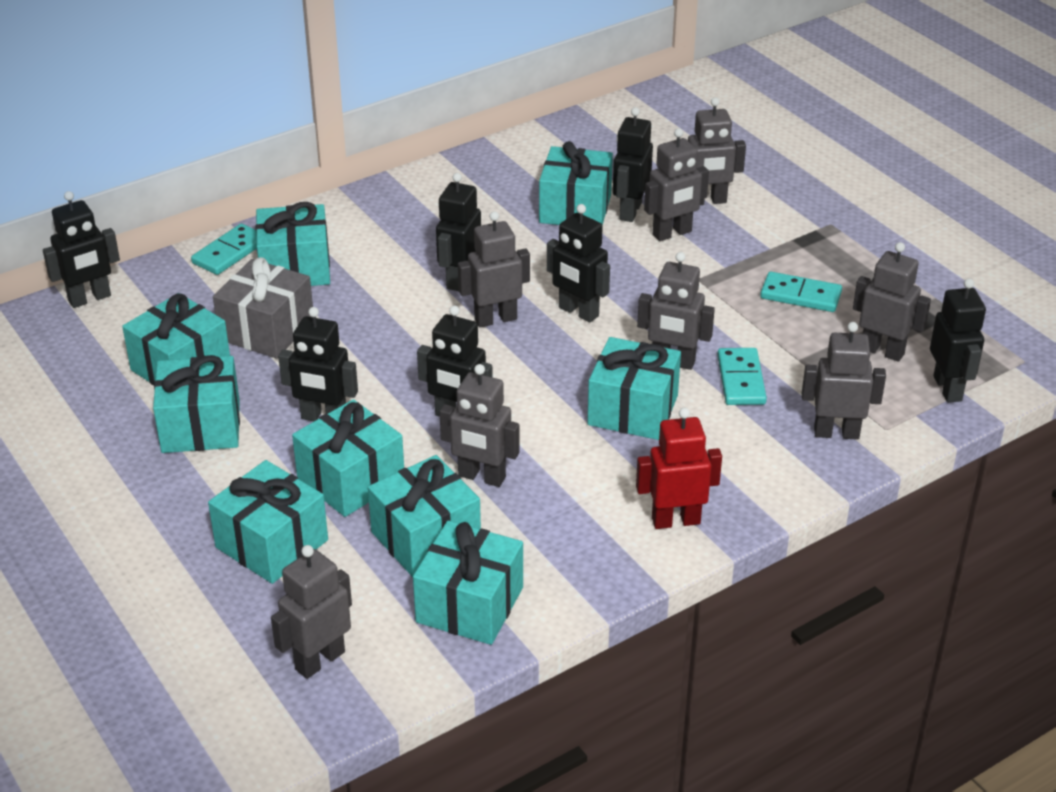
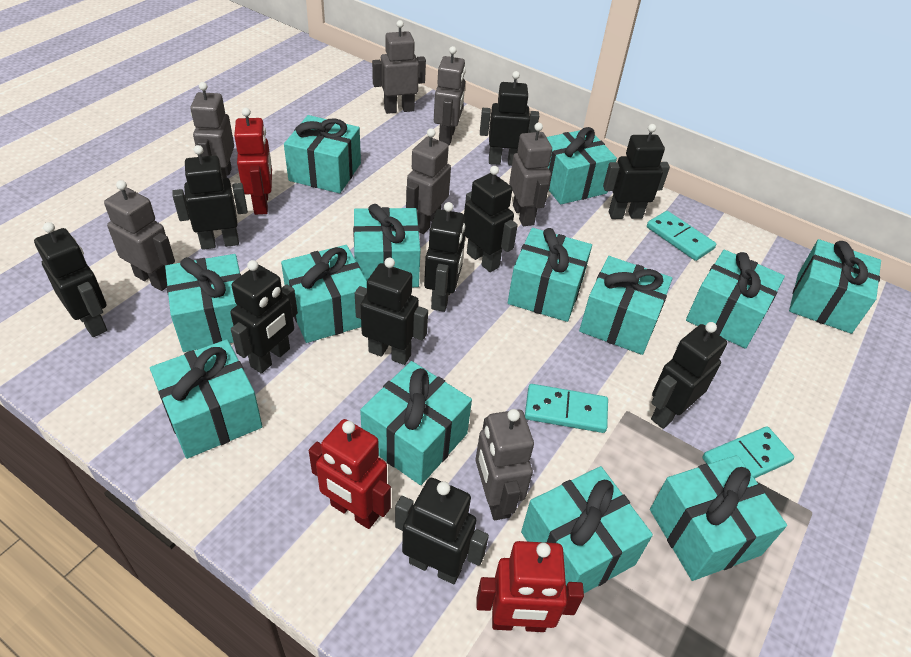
black robot: [43,191,120,308] [278,307,358,421] [417,305,493,417] [436,173,481,291] [547,204,610,322] [613,107,653,222] [930,278,986,403] = 7 -> [34,222,107,337] [172,145,248,250] [230,260,298,373] [355,258,428,365] [395,478,489,584] [424,202,465,312] [464,166,518,272] [480,71,539,166] [603,124,670,219] [651,322,727,429] = 10
grey gift: [213,257,313,359] = 1 -> none = 0
grey robot: [271,545,352,679] [440,364,520,487] [458,211,530,327] [637,252,715,370] [644,128,709,241] [688,97,746,205] [802,322,886,440] [853,242,931,362] = 8 -> [104,180,175,291] [190,82,234,178] [372,20,426,114] [406,128,451,234] [434,46,466,146] [475,409,534,520] [509,123,552,226] = 7
red robot: [636,408,722,529] = 1 -> [234,107,272,215] [309,419,391,529] [476,541,584,632] = 3
turquoise gift: [122,293,230,386] [153,355,240,453] [208,460,328,584] [256,202,330,286] [292,399,404,517] [368,455,481,577] [413,521,523,645] [539,141,613,225] [587,337,681,440] = 9 -> [150,339,263,459] [165,254,241,352] [281,245,367,343] [284,115,361,193] [353,204,421,287] [360,361,472,485] [508,228,592,322] [521,466,653,593] [547,127,617,204] [579,256,672,355] [650,455,787,581] [686,250,785,349] [789,239,881,334] = 13

